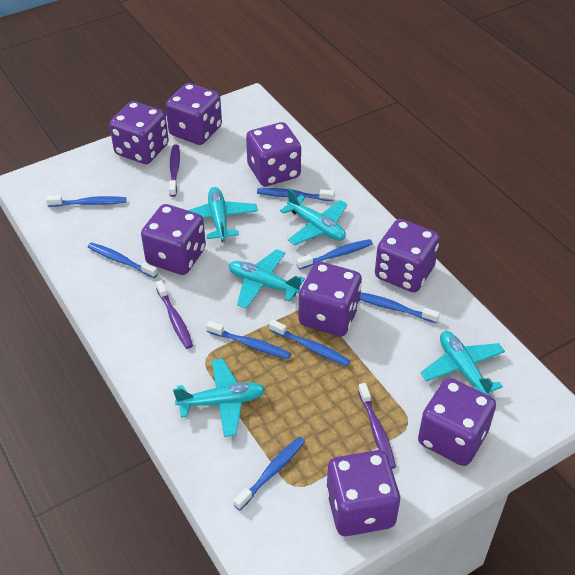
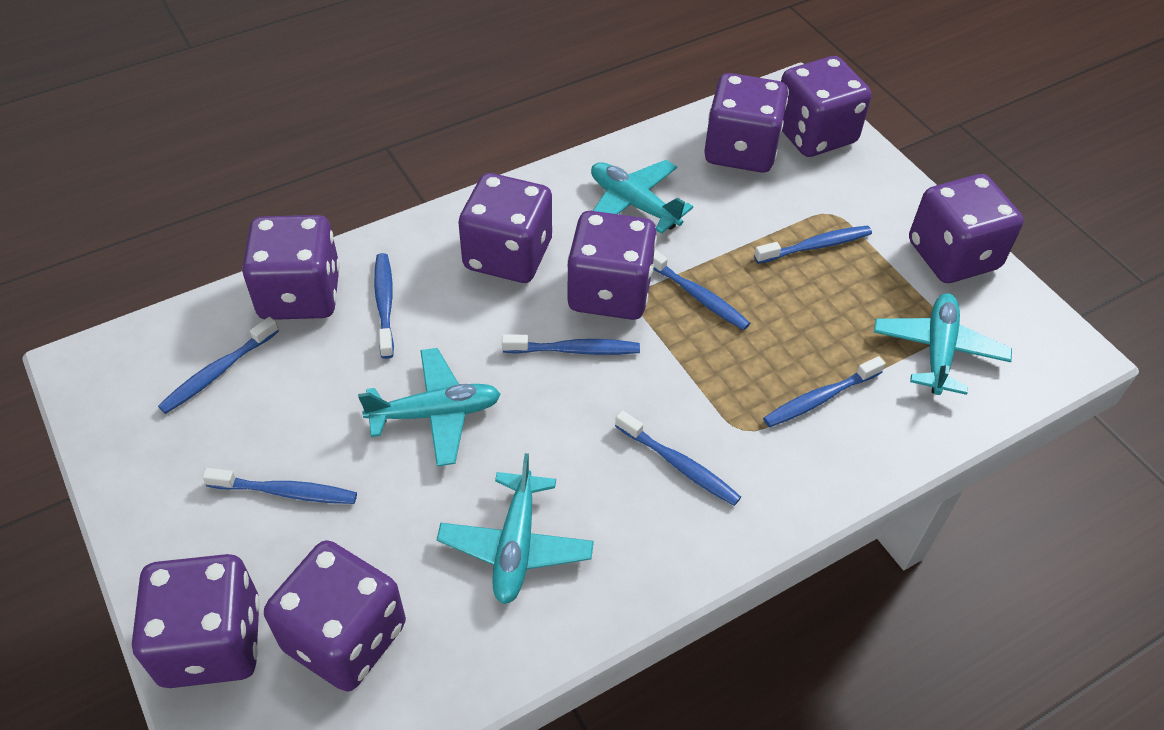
purple toothbrush: [156,280,193,349] [169,145,180,197] [358,383,396,469] = 3 -> none = 0
turquoise plane: [173,358,265,437] [188,187,258,242] [229,249,305,309] [280,189,348,245] [421,331,505,396] = 5 -> [358,348,501,467] [437,453,594,604] [591,160,693,234] [874,293,1012,395] = 4

